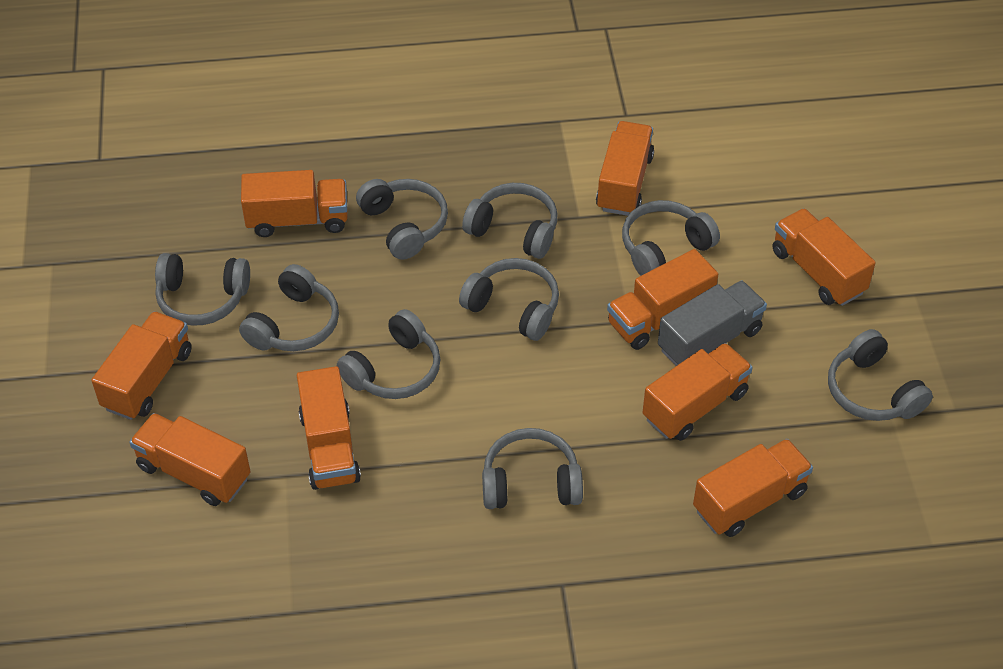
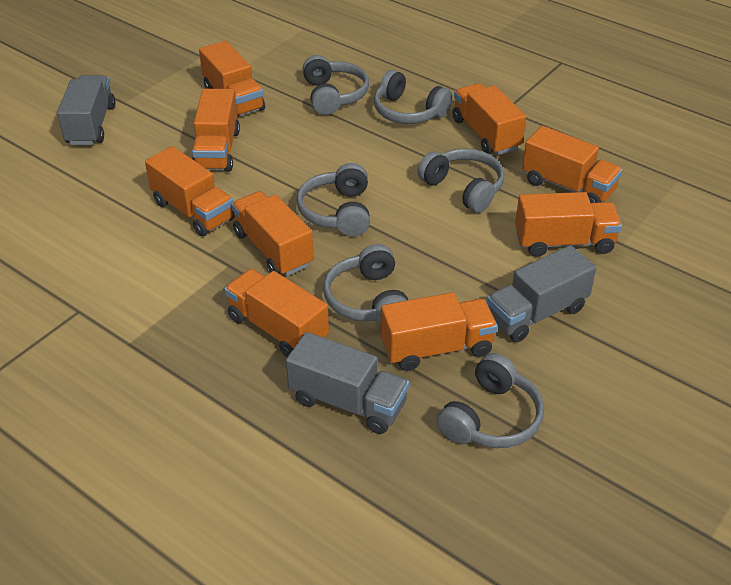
grey headphones: [155,253,250,326] [239,264,339,351] [337,309,441,399] [356,179,448,260] [459,258,559,341] [462,183,557,259] [482,428,583,509] [622,200,720,276] [828,329,933,421] = 9 -> [296,163,370,237] [302,55,369,115] [323,244,408,325] [374,70,452,124] [418,148,504,213] [436,353,544,448] = 6
grey truck: [658,280,767,366] = 1 -> [57,75,115,145] [286,332,409,434] [487,245,596,343] = 3

